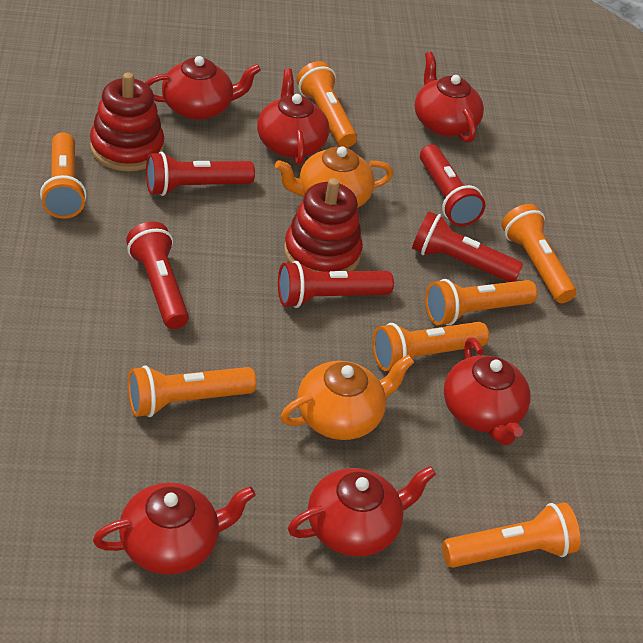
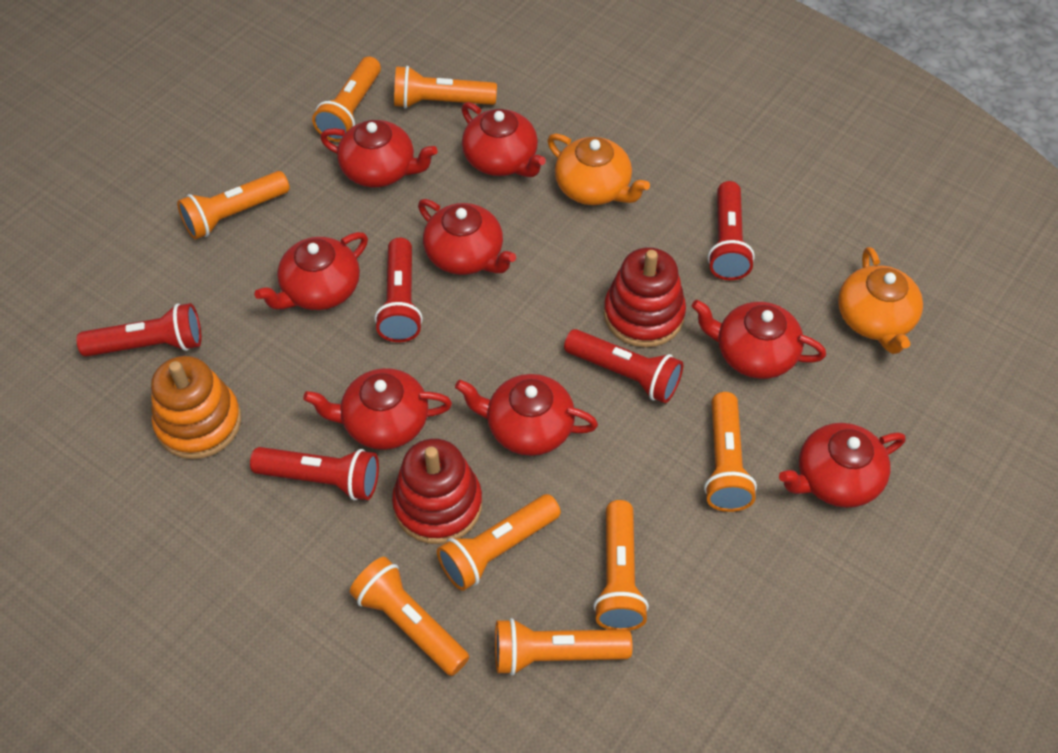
orange flashlight: [40,132,87,219] [128,365,256,417] [297,61,357,148] [372,322,489,371] [425,279,537,325] [442,502,580,568] [502,204,576,303] = 7 -> [177,171,290,240] [312,56,381,142] [350,557,469,676] [394,66,497,109] [437,494,561,591] [495,618,632,675] [593,500,649,631] [704,392,757,512] = 8
orange stacking toy: none = 0 -> [151,356,241,459] = 1
red teapot: [93,483,256,575] [145,56,261,120] [257,69,329,165] [288,466,436,557] [415,52,484,143] [444,337,531,445] = 6 -> [254,232,368,310] [303,368,452,450] [320,120,438,187] [418,199,516,275] [455,374,598,456] [461,102,546,177] [692,300,826,379] [779,423,905,508] = 8

